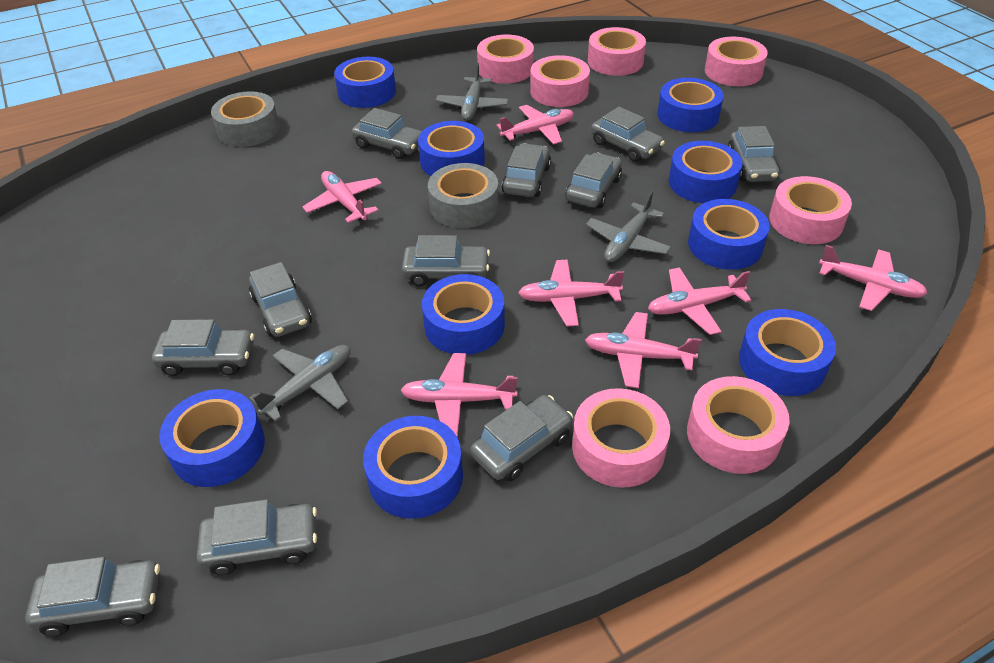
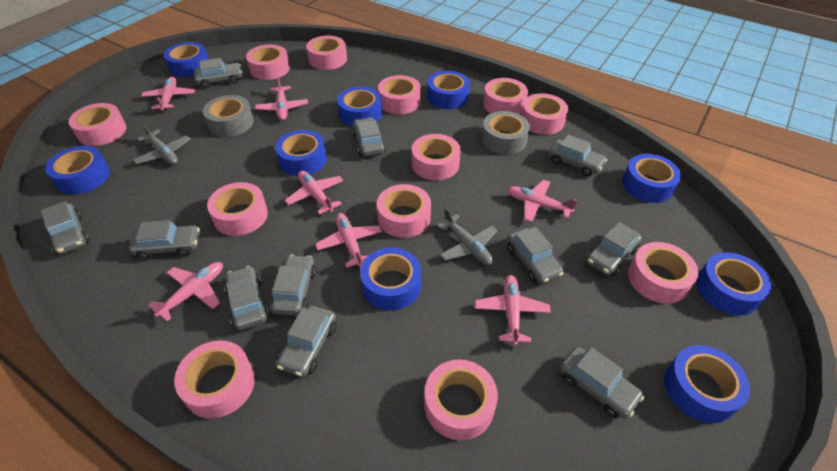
grey plane: [249,345,351,422] [436,63,508,121] [586,191,671,262] = 3 -> [133,123,190,165] [437,208,497,265] = 2
pink tape: [477,35,534,84] [530,55,590,107] [572,388,670,488] [588,27,646,76] [687,376,790,474] [705,37,768,86] [769,176,852,244] = 7 -> [68,103,126,146] [174,340,255,419] [207,182,268,236] [246,45,290,80] [306,36,347,70] [377,184,431,238] [378,75,421,114] [412,134,461,180] [424,360,498,440] [483,78,528,114] [521,93,568,135] [628,242,699,304] = 12

